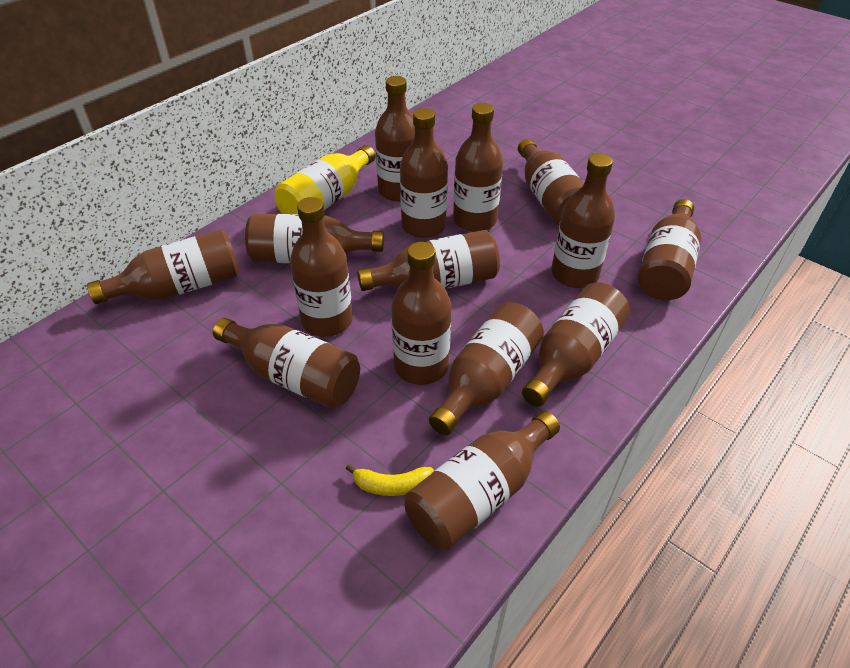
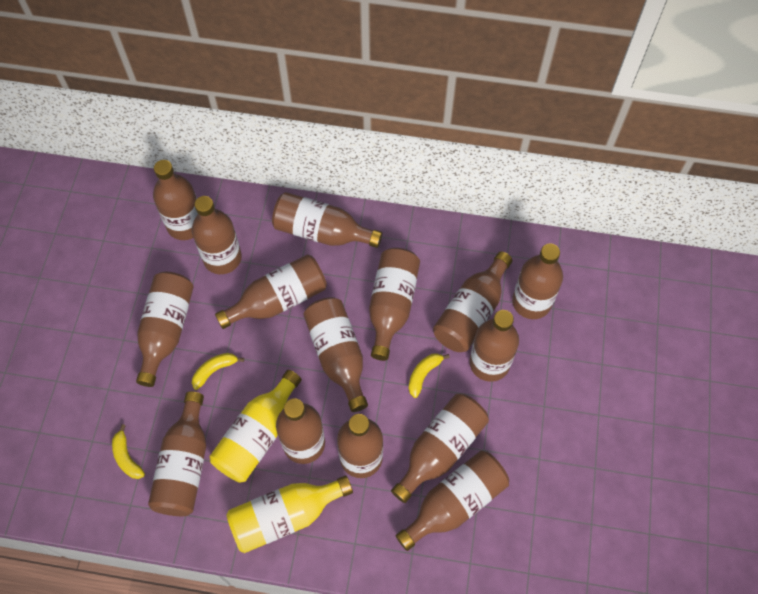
yellow banana: [346,464,434,496] = 1 -> [112,424,145,479] [192,353,244,390] [409,353,450,398] = 3
yellow bottle: [275,145,376,214] = 1 -> [209,370,302,483] [226,476,353,553] = 2

